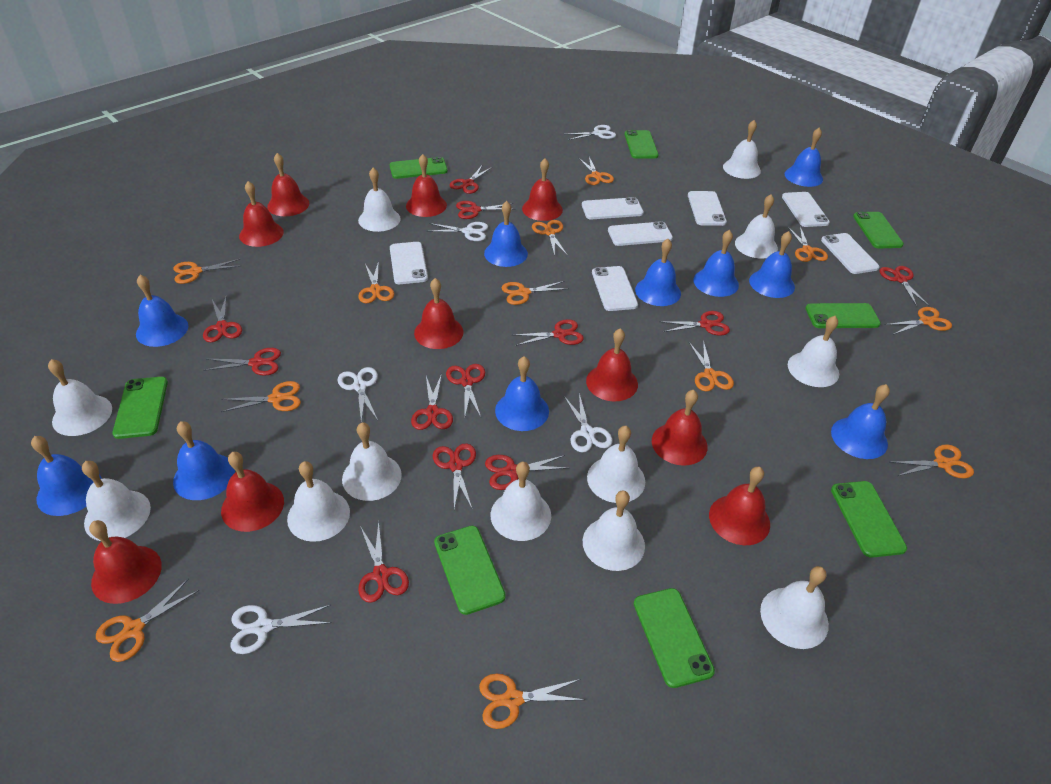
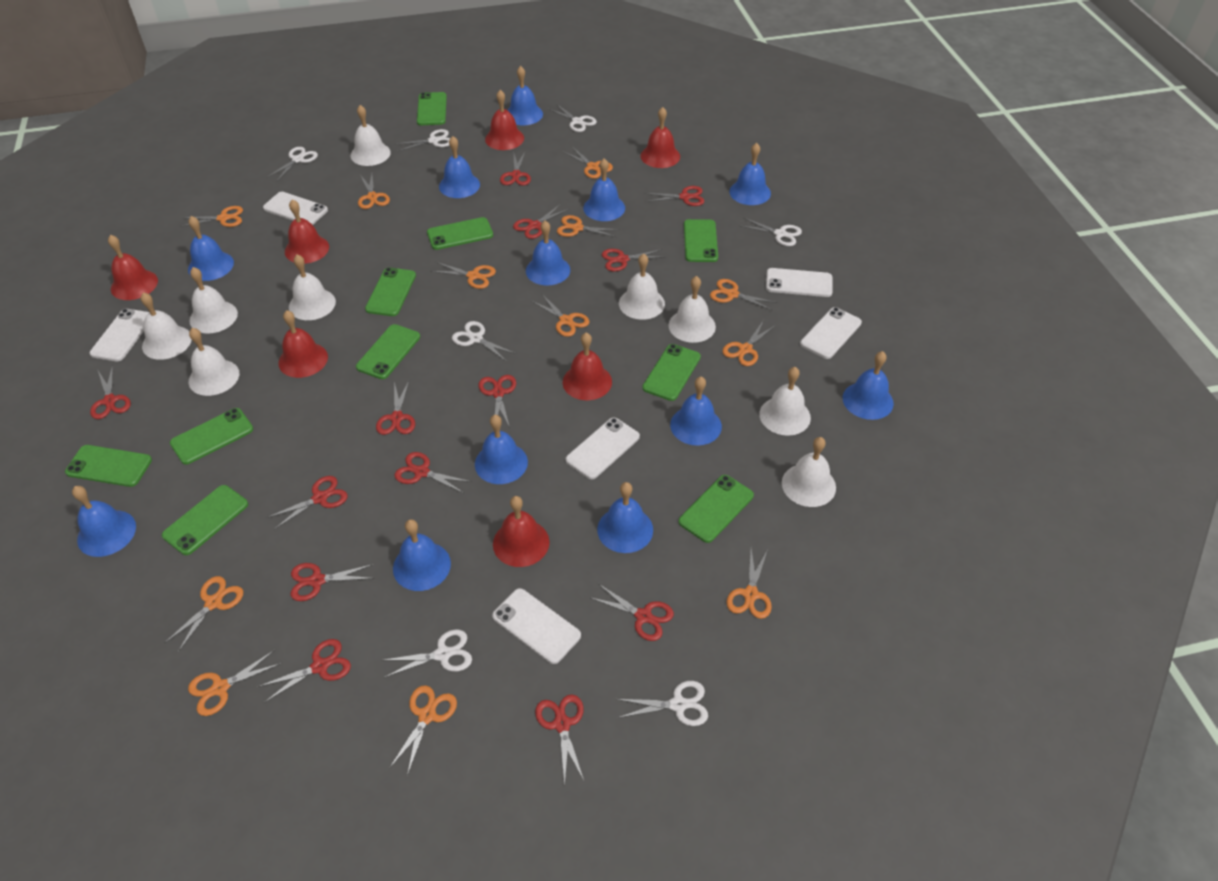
blue bell: [31,436,102,516] [136,275,188,347] [173,421,235,500] [484,201,528,267] [495,356,549,431] [635,239,681,306] [693,230,739,297] [749,231,795,298] [785,128,823,187] [831,384,890,459] = 10 -> [72,486,136,557] [188,216,234,281] [393,519,451,591] [439,136,480,198] [475,415,528,484] [508,66,543,125] [526,221,570,285] [583,158,625,221] [597,482,653,553] [670,377,722,446] [729,143,771,205] [843,351,894,420] = 12
green phone: [113,377,168,439] [390,157,448,179] [434,526,506,615] [624,130,659,159] [634,588,715,688] [805,303,881,328] [831,481,907,558] [853,212,904,248] = 8 -> [65,445,152,487] [162,485,248,555] [170,408,253,465] [356,324,420,379] [365,267,416,316] [417,92,447,125] [427,217,493,250] [643,344,701,401] [678,475,754,543] [684,219,718,262] = 10
red bell: [89,520,162,604] [221,452,284,532] [239,181,284,247] [267,153,309,216] [406,154,447,217] [414,278,463,349] [522,158,563,221] [586,328,638,401] [652,390,708,466] [709,467,770,545] = 10 -> [108,235,158,300] [278,310,328,378] [285,199,329,264] [485,90,524,150] [493,496,550,567] [563,332,612,400] [641,107,680,168] = 7
red scissors: [203,297,242,342] [203,348,281,376] [358,521,409,603] [411,374,453,430] [433,443,476,509] [446,364,485,417] [450,164,492,194] [456,201,515,219] [485,455,567,490] [514,319,584,346] [659,311,730,336] [879,266,929,307] = 12 -> [90,365,131,419] [258,639,351,703] [266,476,348,530] [291,563,375,601] [376,381,415,435] [394,452,472,493] [479,375,516,428] [500,152,531,186] [513,204,569,239] [535,694,584,785] [589,584,674,641] [602,249,663,271] [644,186,704,206] = 13
white bell: [48,359,112,436] [82,461,151,541] [287,461,350,542] [342,422,402,501] [358,168,401,232] [491,462,551,541] [583,491,645,571] [587,426,645,503] [723,120,761,179] [735,194,778,258] [760,566,829,649] [788,316,839,387] = 12 -> [141,292,192,360] [189,328,239,396] [190,267,238,334] [289,254,336,320] [350,105,391,166] [619,253,665,320] [669,276,716,343] [759,367,811,436] [782,437,836,507] = 9
white phone: [390,242,428,284] [582,197,644,219] [592,266,638,311] [608,221,673,246] [688,191,727,226] [782,192,830,227] [821,233,879,274] = 7 -> [89,309,149,361] [263,192,328,225] [492,588,581,664] [566,418,640,479] [766,268,833,297] [800,307,862,359] = 6
white scissors: [231,605,332,654] [338,367,378,423] [427,222,488,241] [564,125,616,140] [564,393,612,453] = 5 -> [267,147,318,181] [382,629,472,678] [397,129,450,151] [452,321,516,362] [549,104,597,132] [617,681,708,726] [740,218,802,246] = 7

